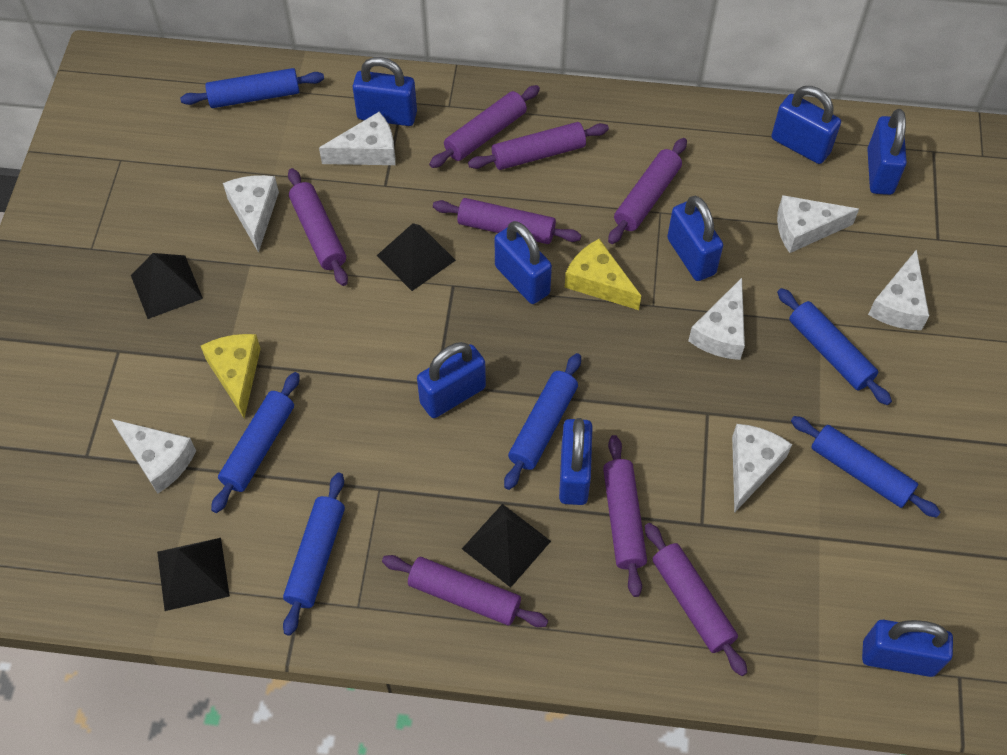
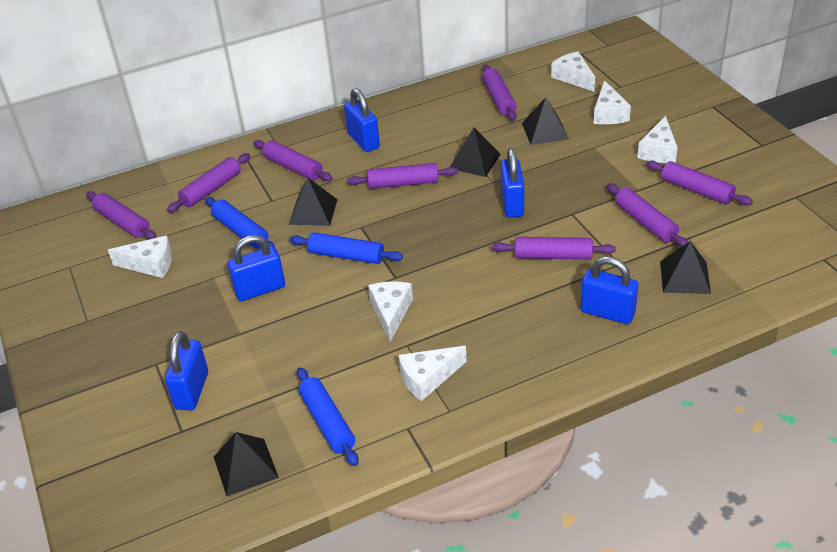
black pyramid: [131,253,203,319] [157,538,230,611] [377,223,456,291] [462,504,551,588] = 4 -> [214,432,279,496] [289,178,337,226] [450,127,501,177] [522,97,569,145] [660,241,711,294] = 5
blue padlock: [353,57,417,126] [417,342,486,418] [495,221,552,304] [559,418,593,505] [667,196,723,281] [771,86,841,164] [862,620,953,677] [867,109,907,195] = 8 -> [165,331,208,410] [227,235,285,301] [344,88,380,152] [500,148,524,217] [580,256,639,324] = 5
blue rolling pin: [180,68,324,108] [211,372,300,513] [283,472,345,636] [504,353,581,490] [777,288,892,405] [791,416,941,518] = 6 -> [205,197,275,248] [289,232,403,264] [297,367,358,466] = 3
white cheese: [112,419,196,494] [223,175,279,253] [319,112,395,165] [688,278,745,360] [732,424,792,513] [777,195,859,253] [868,249,929,330] = 7 -> [108,236,172,278] [368,281,413,342] [398,346,467,401] [551,51,595,92] [594,80,631,124] [637,116,678,163] = 6
yellow cheese: [201,334,261,419] [565,239,641,310] = 2 -> none = 0

